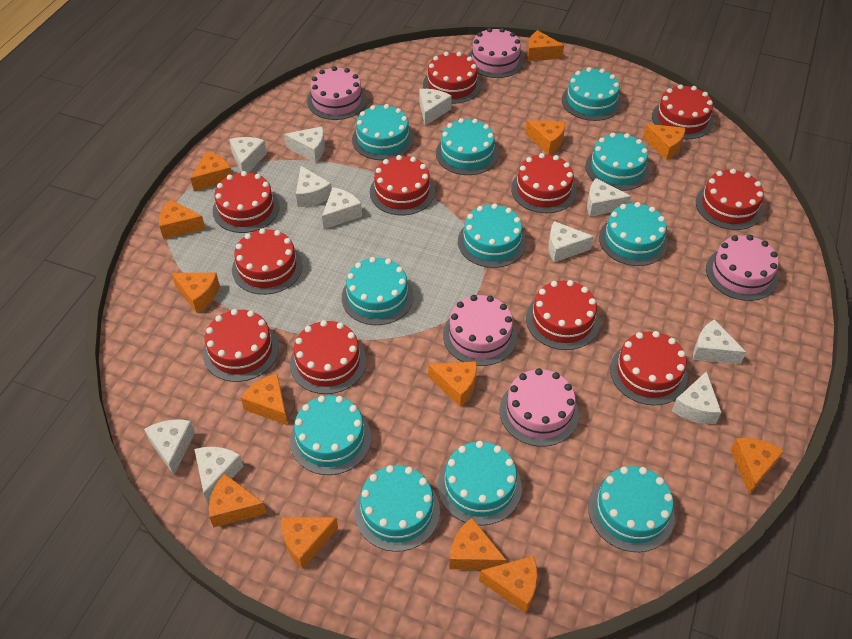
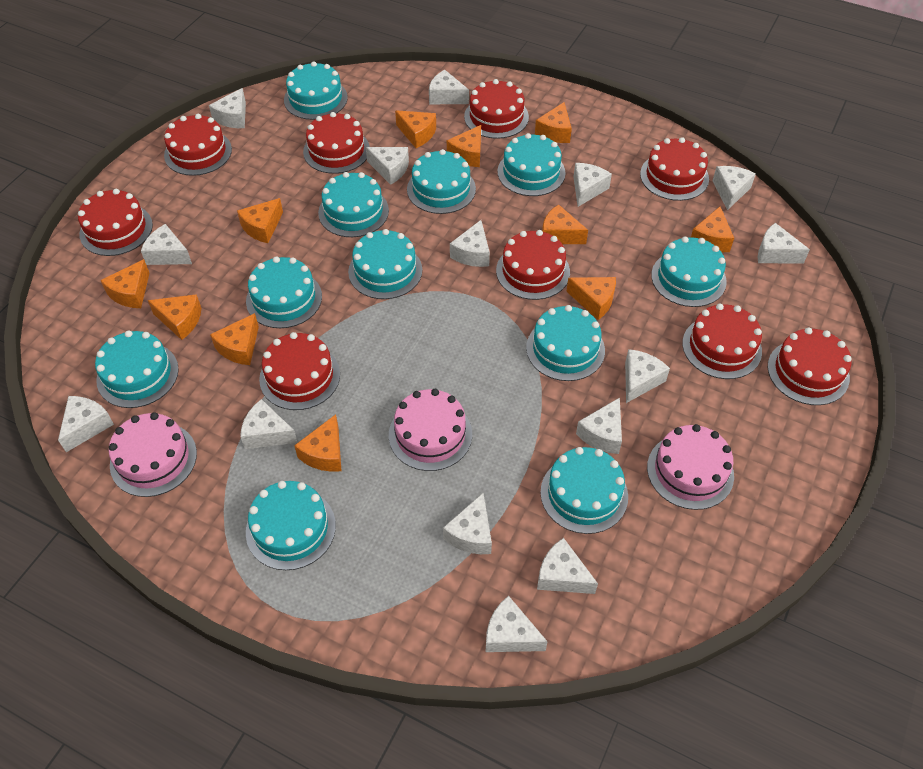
orange cheese: [159,199,206,239] [171,273,220,313] [190,152,232,191] [209,474,267,528] [241,374,288,425] [281,517,338,569] [428,361,477,407] [449,518,506,570] [479,556,537,614] [525,120,566,155] [527,30,564,61] [643,124,685,160] [731,438,784,495] = 13 -> [101,259,149,308] [148,294,201,340] [210,313,259,365] [237,198,283,243] [294,414,341,472] [395,110,436,148] [447,125,481,167] [535,102,572,143] [542,204,588,244] [566,277,616,320] [691,207,734,252] = 11
pink cake: [307,66,367,120] [443,295,517,366] [468,28,524,78] [499,368,579,447] [706,235,779,301] = 5 -> [109,412,197,497] [389,389,472,471] [647,424,734,510] = 3
red cake: [203,309,279,382] [213,171,280,233] [232,228,303,295] [290,320,366,394] [370,155,435,215] [423,52,481,104] [511,153,576,213] [526,280,600,350] [610,331,688,405] [652,84,713,139] [696,169,764,230] = 11 -> [78,189,153,256] [164,114,232,176] [259,332,340,410] [303,112,370,174] [464,79,529,139] [496,230,570,300] [640,137,709,201] [682,303,762,379] [768,327,852,405] = 9
white cheese: [144,420,195,475] [194,447,243,504] [229,137,267,172] [284,126,325,163] [296,166,332,207] [322,187,362,229] [419,89,452,126] [548,221,594,262] [587,178,631,217] [672,371,721,424] [693,319,746,364] = 11 -> [58,396,114,452] [141,224,192,265] [209,88,246,128] [240,399,298,449] [366,147,409,185] [429,70,469,104] [443,493,492,554] [450,220,490,267] [485,595,548,652] [537,538,598,594] [573,163,612,207] [576,398,622,454] [625,349,670,403] [712,166,756,210] [758,223,810,264] = 15

